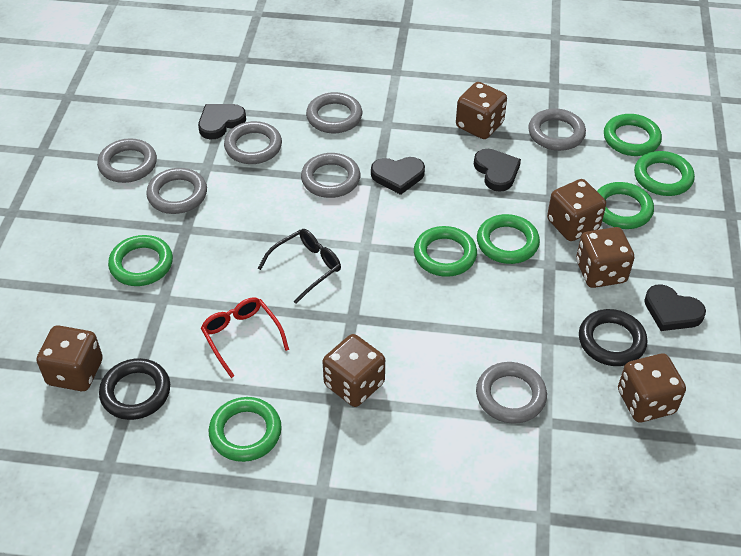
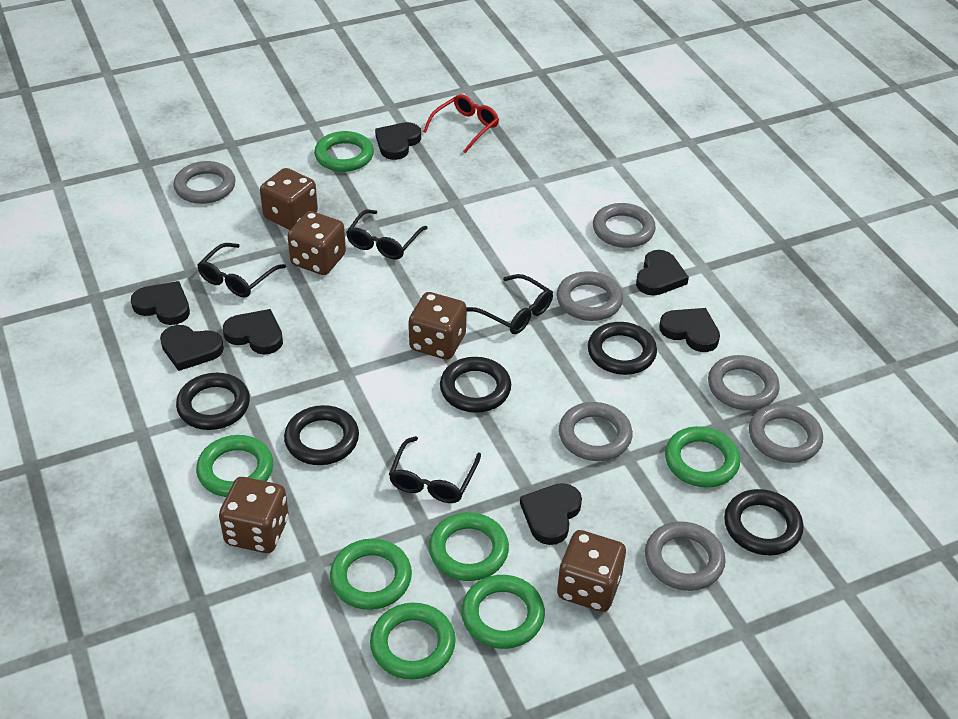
black glasses: [258,229,341,304] = 1 -> [197,243,286,297] [346,210,427,260] [389,436,481,503] [466,274,553,334] = 4
black heart: [198,104,246,140] [371,157,425,195] [474,149,521,192] [644,285,706,331] = 4 -> [131,281,190,325] [160,325,224,371] [223,309,283,355] [375,122,421,160] [520,483,582,545] [636,250,689,296] [659,308,720,352] = 7
black ring: [99,358,170,420] [579,309,647,366] = 2 -> [176,373,250,430] [284,405,359,465] [440,357,511,413] [588,322,657,375] [724,489,804,555] = 5
brown dice: [36,325,103,391] [323,334,385,407] [456,82,507,139] [547,179,606,241] [576,227,634,288] [618,354,686,422] = 6 -> [219,477,289,553] [260,168,318,230] [288,211,346,275] [409,292,466,360] [557,530,626,612] = 5

